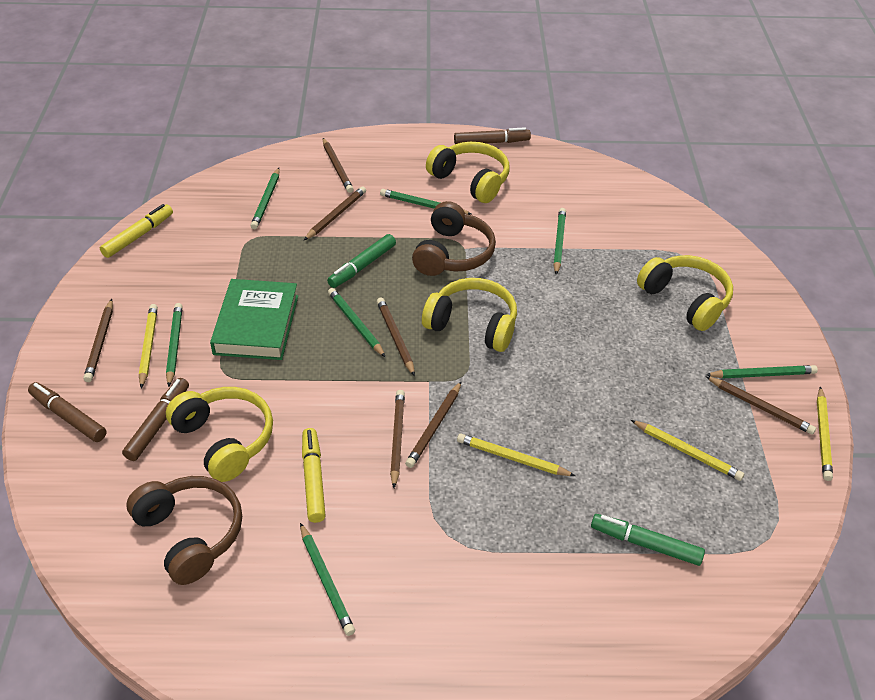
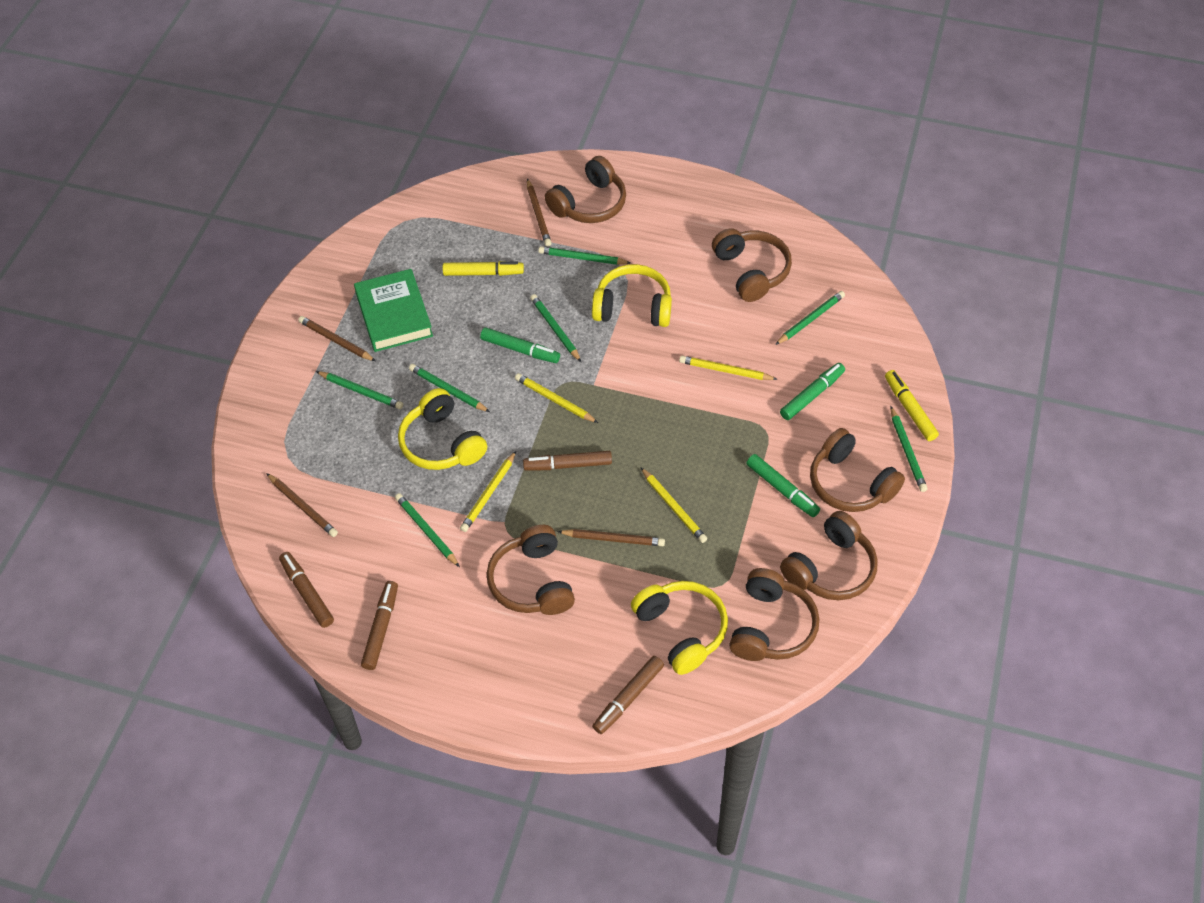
brown headphones: [126,476,242,585] [412,201,496,276] = 2 -> [486,525,575,615] [545,156,626,223] [712,228,792,302] [729,568,819,661] [780,511,878,600] [810,428,905,512] = 6
brown marker: [28,382,107,442] [122,378,189,461] [454,127,531,144] = 3 -> [279,552,334,628] [361,581,398,670] [523,451,612,470] [592,656,664,734] = 4
brown pencil: [83,299,113,382] [304,186,366,240] [323,138,354,193] [377,298,415,376] [390,390,405,488] [405,381,462,468] [705,376,816,435] = 7 -> [266,473,338,537] [298,316,376,361] [527,179,552,246] [557,529,665,546] = 4
green marker: [327,234,396,288] [591,514,705,566] = 2 -> [480,327,560,363] [746,454,820,517] [780,363,845,420] = 3
yellow headphones: [166,387,273,482] [422,278,517,352] [426,142,510,203] [637,255,733,331] = 4 -> [398,388,487,470] [592,264,672,327] [631,581,728,675] = 3

